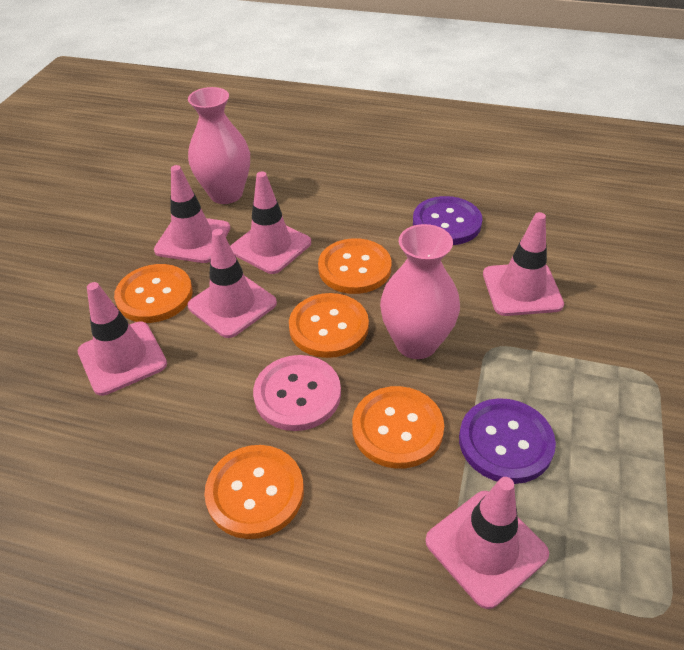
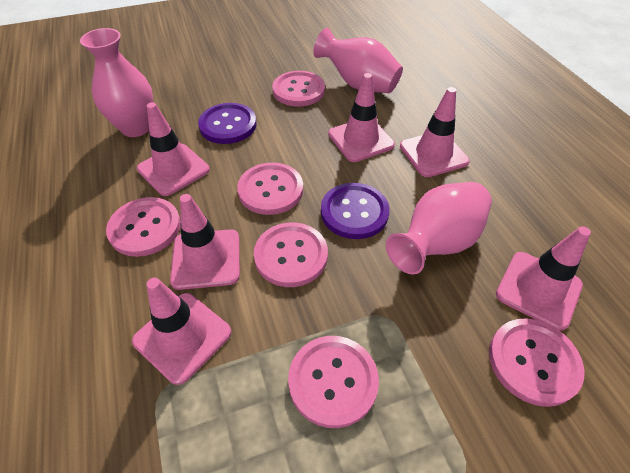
orange button: [114,264,193,323] [204,445,304,539] [289,293,369,358] [318,238,391,294] [352,386,444,469] = 5 -> none = 0
pink button: [253,355,341,431] = 1 -> [106,197,181,257] [237,162,303,215] [254,222,328,287] [272,71,325,107] [288,336,379,428] [489,318,584,407] = 6
pink vase: [188,87,250,204] [380,224,460,359] = 2 -> [80,28,153,137] [313,28,403,93] [386,182,492,275] = 3

